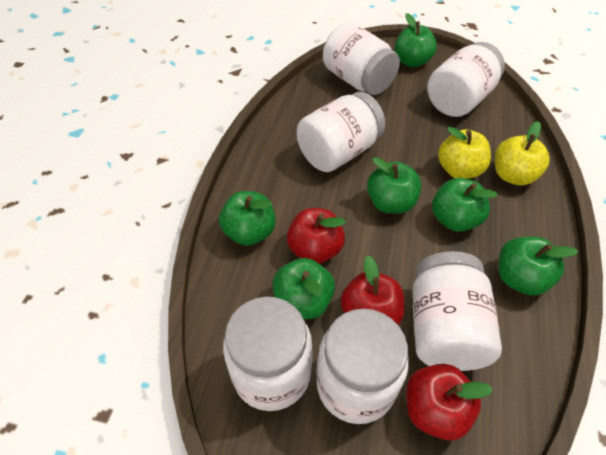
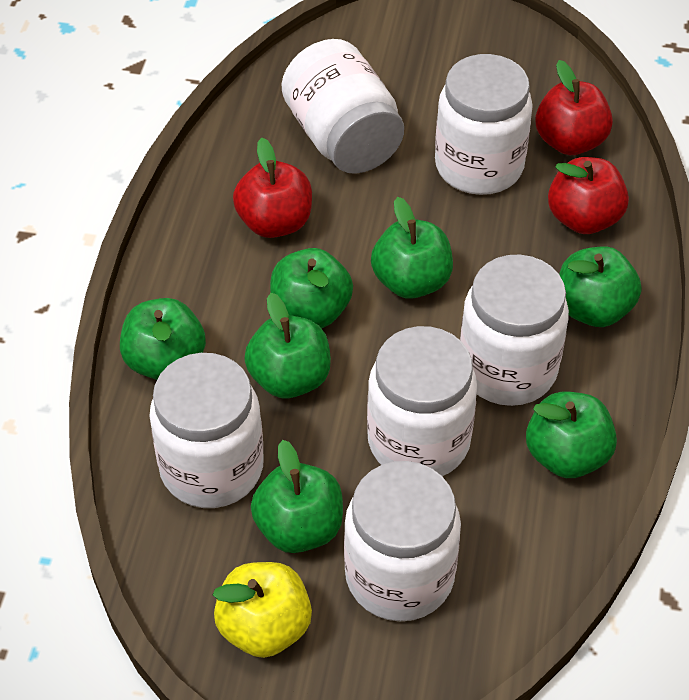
green apple: [219,191,276,246] [273,258,335,319] [367,157,421,213] [395,13,437,67] [432,178,498,232] [498,237,578,296] = 6 -> [120,298,206,380] [244,293,331,398] [251,440,343,553] [270,248,353,328] [371,197,453,299] [526,392,617,478] [559,247,641,327] = 7
yellow apple: [438,127,491,179] [494,121,550,185] = 2 -> [213,562,312,658] = 1

